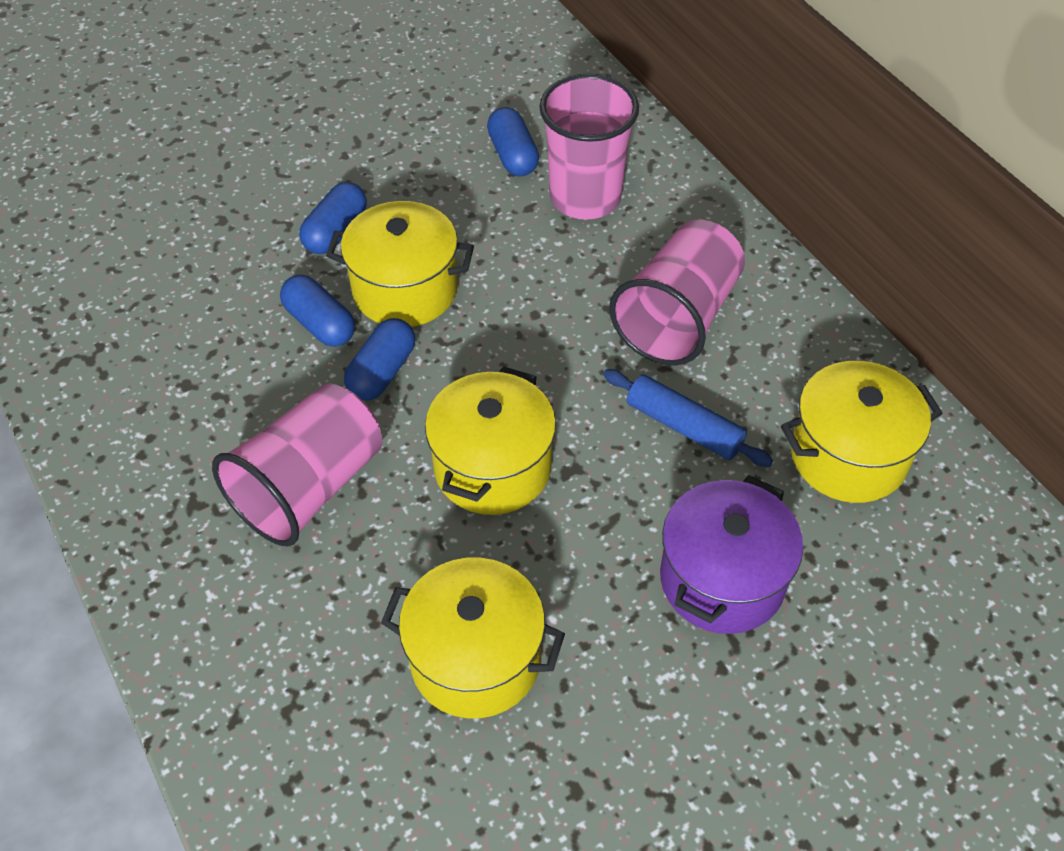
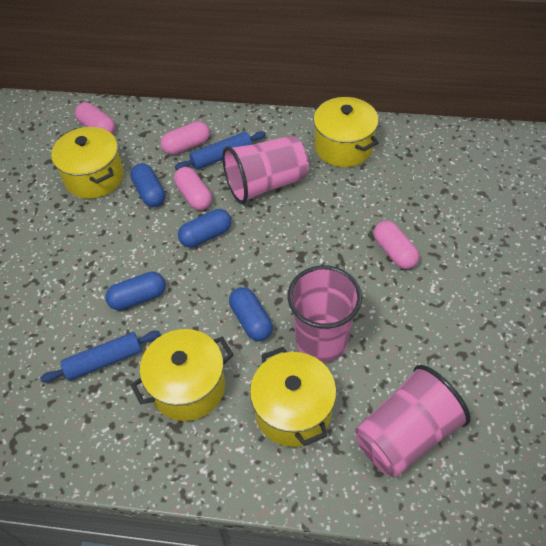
blue rolling pin: [603,369,773,467] = 1 -> [40,331,161,383] [175,131,266,170] = 2
pink capsule: none = 0 -> [75,102,115,134] [161,121,210,155] [174,167,212,210] [374,221,419,269] = 4
purple pot: [660,475,803,634] = 1 -> none = 0

